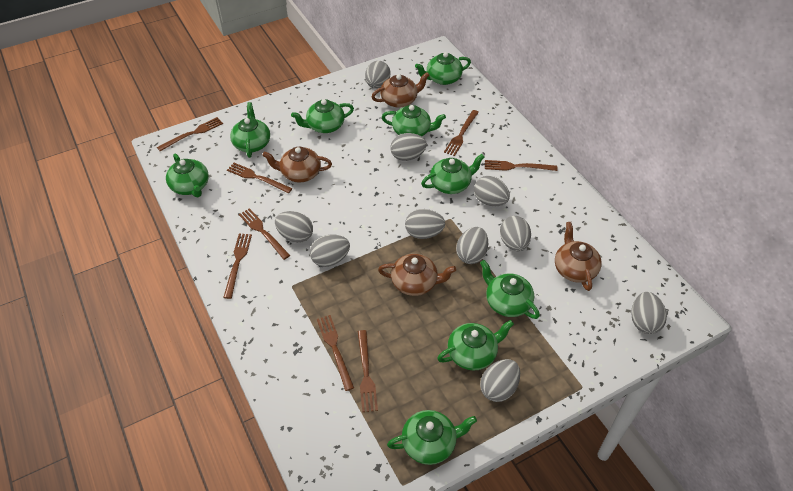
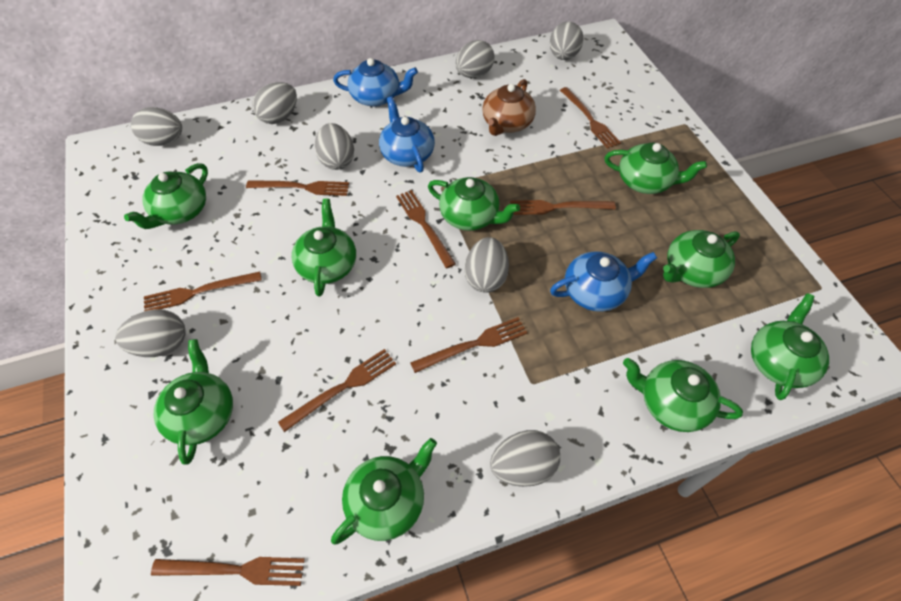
blue teapot: none = 0 -> [333,58,418,107] [379,96,435,173] [550,251,657,312] = 3
brown teapot: [262,147,332,183] [372,72,430,108] [378,254,456,296] [555,222,602,291] = 4 -> [482,79,536,136] = 1
grey egg: [275,211,313,243] [310,235,350,267] [365,61,390,88] [390,133,427,161] [405,209,445,239] [456,227,488,264] [474,176,510,206] [480,359,520,402] [500,216,531,251] [631,292,667,334] = 10 -> [115,309,186,357] [131,107,182,146] [252,82,297,124] [315,123,354,170] [456,40,495,78] [465,237,509,293] [490,430,560,487] [550,22,584,60] = 8

